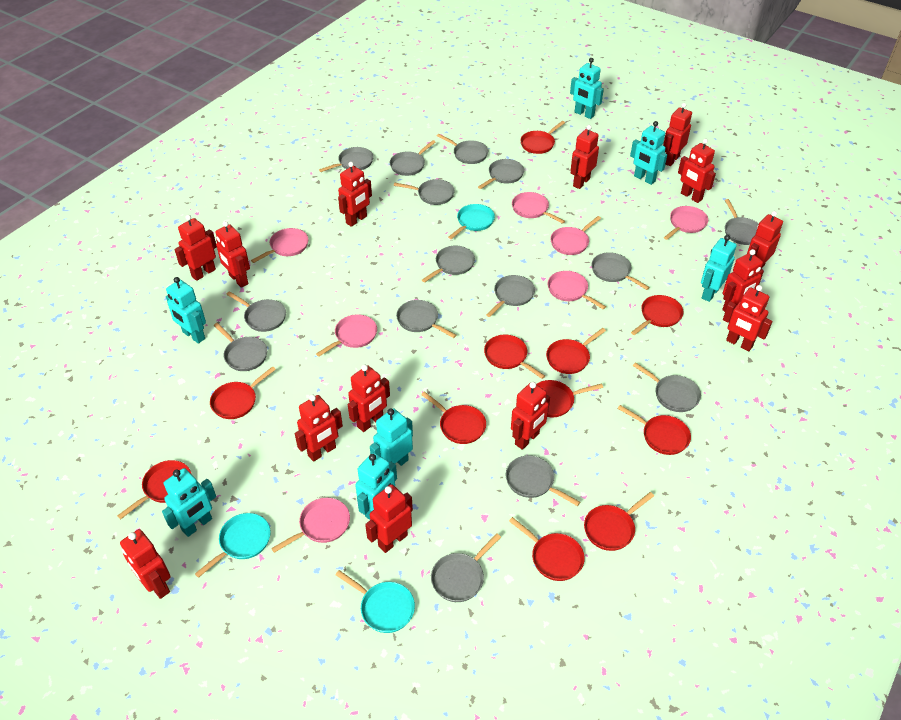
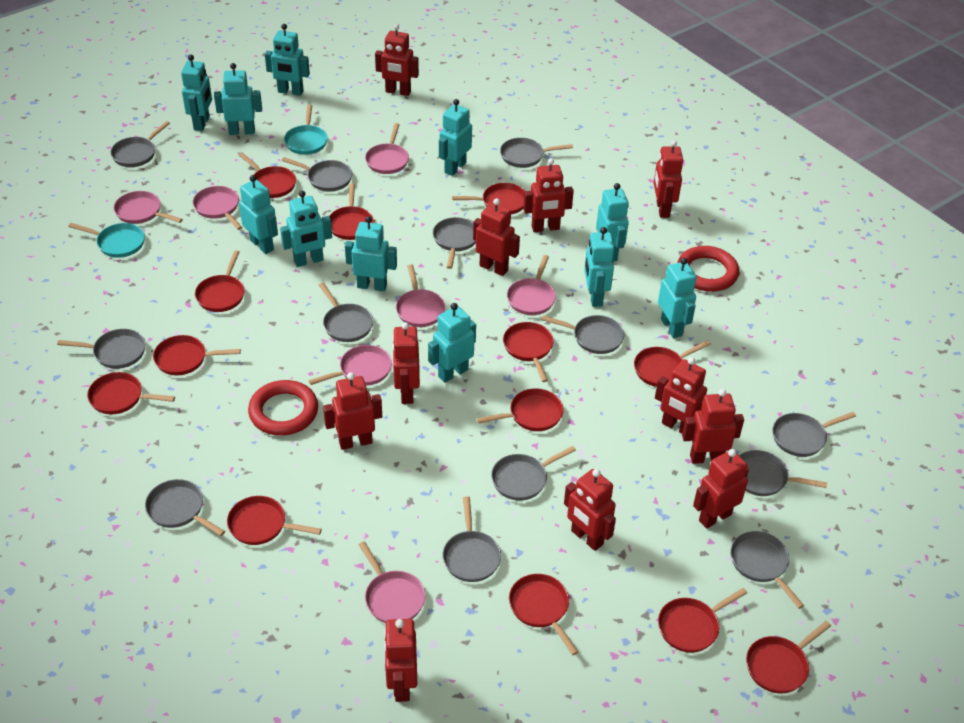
grey pan: [214,323,267,371] [226,291,286,332] [319,147,374,172] [390,140,435,176] [394,179,455,205] [396,300,456,338] [422,246,475,282] [431,533,501,602] [437,134,488,164] [478,159,524,189] [486,275,535,317] [506,456,580,506] [591,252,650,290] [633,362,701,412] [725,199,759,245] = 15 -> [57,329,146,369] [110,121,170,167] [145,479,225,536] [282,157,352,192] [319,282,373,342] [433,217,476,269] [443,496,501,582] [491,446,576,501] [500,138,573,168] [542,315,624,354] [731,531,804,609] [739,450,827,496] [773,412,856,457] = 13
red pan: [117,460,191,519] [210,366,276,419] [421,391,486,444] [484,335,545,379] [509,517,585,581] [520,121,565,154] [536,380,603,417] [546,328,606,374] [584,492,654,551] [617,405,691,455] [631,295,683,335] = 11 -> [87,372,175,414] [153,335,241,375] [195,250,245,312] [227,496,322,545] [239,153,296,198] [329,183,374,240] [452,183,525,215] [477,388,564,431] [503,322,554,382] [509,574,578,655] [634,340,711,387] [658,588,747,653] [746,621,831,693] = 13
red ring: none = 0 -> [248,380,318,436] [677,246,739,292] = 2
red robot: [120,529,170,599] [175,215,217,281] [215,221,250,288] [295,395,343,462] [338,162,372,227] [348,365,390,432] [365,484,413,553] [511,382,550,450] [571,125,599,189] [663,103,692,166] [678,139,716,203] [722,249,764,312] [723,285,772,351] [747,211,783,269] = 14 -> [323,372,382,450] [375,24,419,96] [384,619,417,702] [392,322,420,404] [473,198,520,276] [523,158,574,232] [564,469,616,551] [654,140,683,218] [655,357,707,434] [682,389,744,464] [693,449,749,529] = 11
turquoise pan: [195,513,271,578] [335,570,415,633] [448,204,495,239] = 3 -> [68,223,145,258] [284,105,328,155] = 2
turquoise robot: [162,468,216,537] [166,277,206,344] [355,453,397,520] [370,408,413,466] [570,58,604,119] [630,121,667,185] [701,235,737,302] = 7 -> [181,55,212,131] [214,63,262,135] [239,175,278,254] [265,24,310,96] [280,190,332,267] [345,216,397,291] [428,303,476,383] [439,99,472,176] [584,227,614,307] [596,183,629,261] [658,258,697,338] = 11

